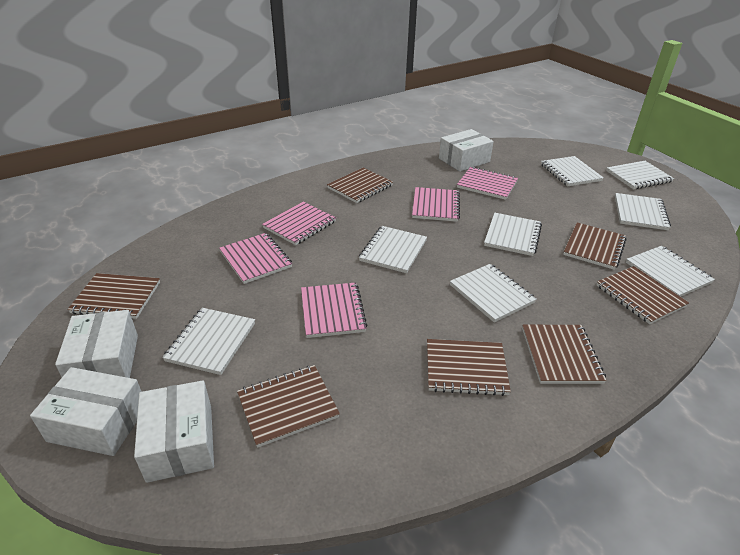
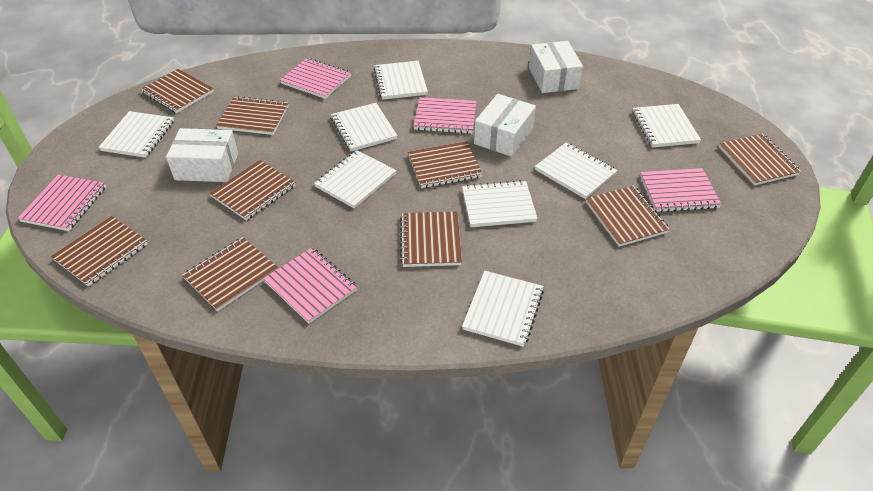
brown notebook: [67,273,160,319] [237,365,340,448] [327,168,393,203] [427,339,511,396] [522,325,607,384] [563,222,626,270] [597,266,689,324] = 7 -> [51,216,148,286] [141,69,214,113] [182,237,278,311] [210,160,295,220] [216,96,288,135] [400,211,462,267] [408,141,483,188] [586,185,670,247] [719,134,801,185] = 9
white box: [30,367,142,456] [55,310,138,378] [134,380,214,483] [439,129,494,172] = 4 -> [166,128,238,182] [474,94,536,157] [529,41,583,93] = 3

